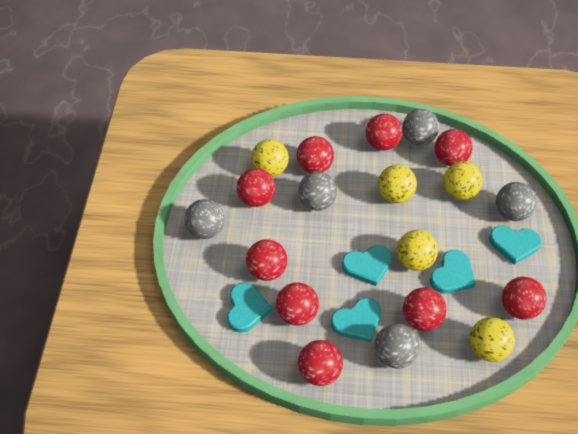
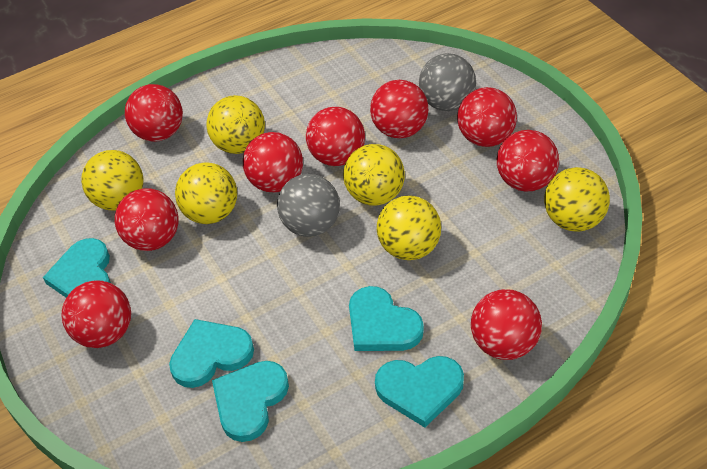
grey ball: [184,199,225,239] [298,172,337,211] [375,323,420,369] [402,109,439,146] [496,182,537,221] = 5 -> [277,174,340,237] [419,53,476,111] = 2
yellow ball: [251,139,289,177] [378,165,417,203] [397,230,438,271] [443,161,483,200] [469,317,515,362] = 5 -> [81,150,144,210] [175,162,237,224] [206,95,265,154] [343,144,405,206] [377,196,441,260] [544,167,610,232] = 6

